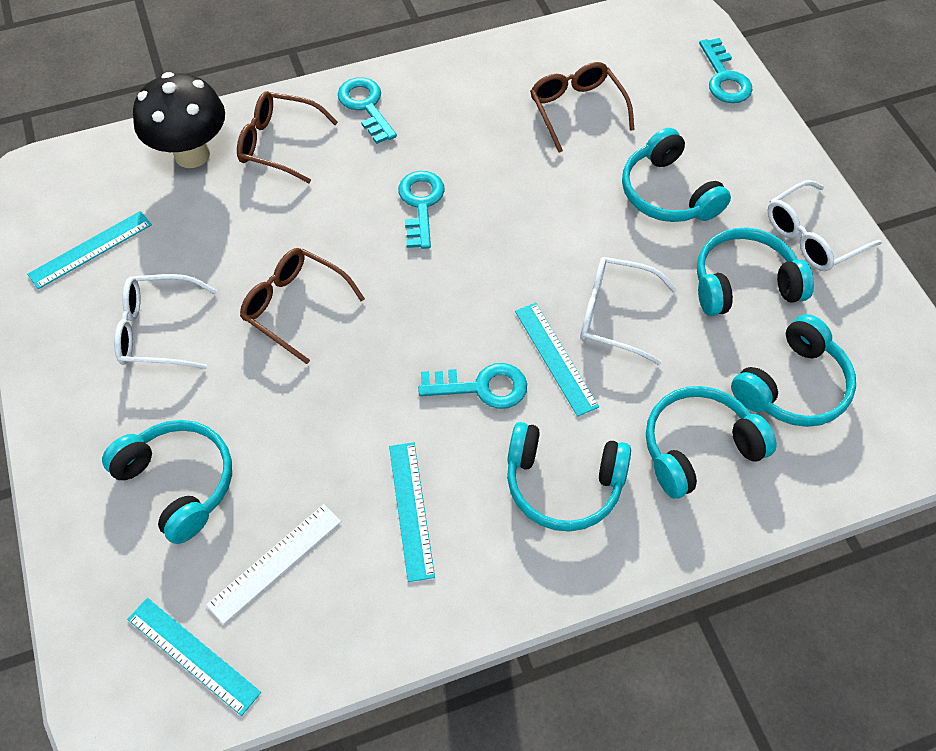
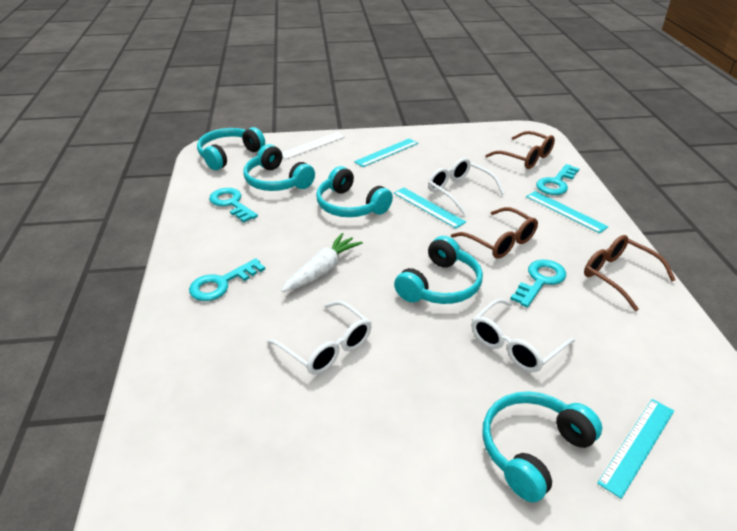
black mushroom: [133,72,225,168] = 1 -> none = 0
turquoise headphones: [102,420,232,544] [507,422,631,532] [622,128,731,222] [646,386,776,499] [697,228,814,316] [731,314,856,427] = 6 -> [197,127,265,170] [243,144,315,191] [316,166,393,217] [394,236,483,304] [482,391,602,502] = 5
white carrot: none = 0 -> [281,233,363,292] = 1

